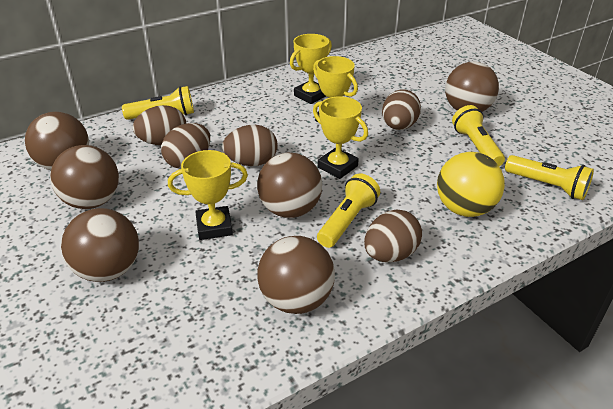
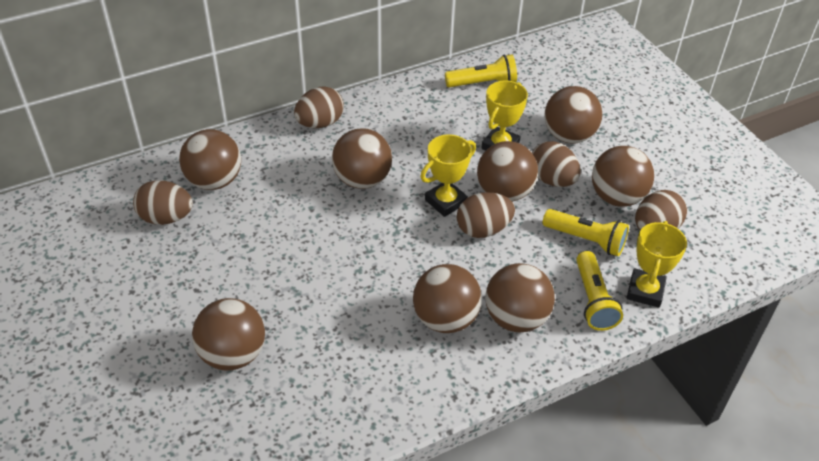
brown ball: [25,112,89,170] [50,145,119,209] [61,208,139,282] [257,153,322,218] [257,236,335,314] [445,61,499,112] = 6 -> [179,129,241,190] [192,298,265,371] [332,128,392,189] [413,264,482,333] [477,141,538,202] [485,263,555,332] [544,86,602,143] [592,146,654,207] = 8
yellow ball: [437,152,505,217] = 1 -> none = 0
yellow flashlight: [122,86,194,120] [317,173,380,248] [452,105,505,166] [505,155,594,200] = 4 -> [445,54,517,87] [543,209,629,256] [576,251,623,331] = 3
yellow trophy: [168,150,248,240] [290,34,332,104] [313,56,358,122] [313,96,368,179] = 4 -> [420,134,476,217] [482,81,528,151] [627,221,687,308] = 3

